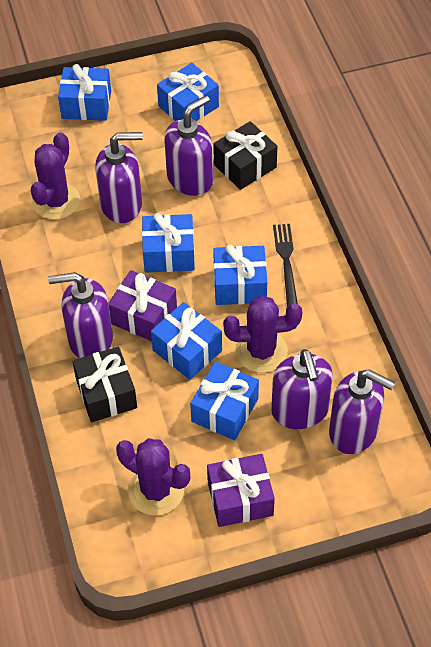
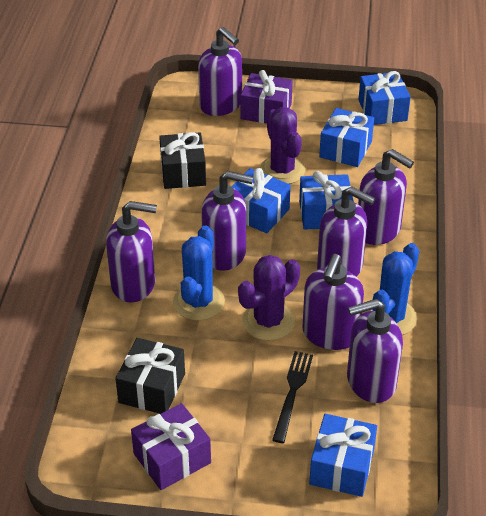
blue cactus: none = 0 -> [173,225,225,321] [365,243,419,335] = 2
blue gift: [58,64,111,121] [142,213,195,273] [151,302,222,380] [157,63,219,121] [190,362,259,440] [213,245,267,305] = 6 -> [231,168,291,233] [299,171,354,230] [309,414,377,497] [319,108,374,167] [359,71,411,125] = 5
purple cactus: [31,132,80,219] [116,438,190,516] [223,296,302,373] = 3 -> [238,255,300,341] [260,107,305,184] = 2
purple soap dispenser: [48,272,113,358] [95,132,143,223] [164,96,213,196] [271,349,333,429] [329,369,395,454] = 5 -> [106,201,157,303] [198,27,242,116] [201,171,253,271] [302,254,364,350] [317,186,375,277] [347,299,403,403] [358,149,414,245] = 7

